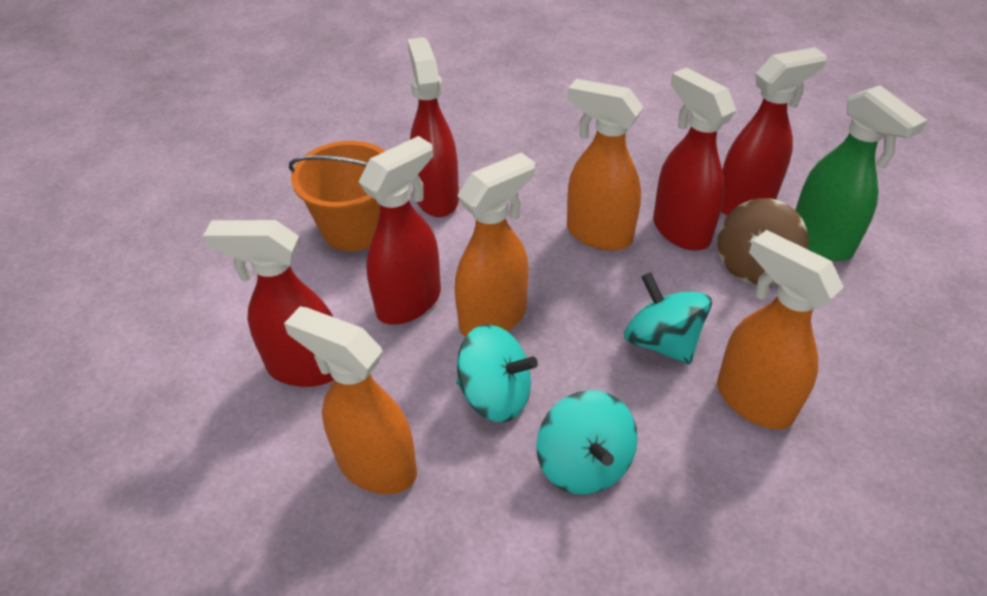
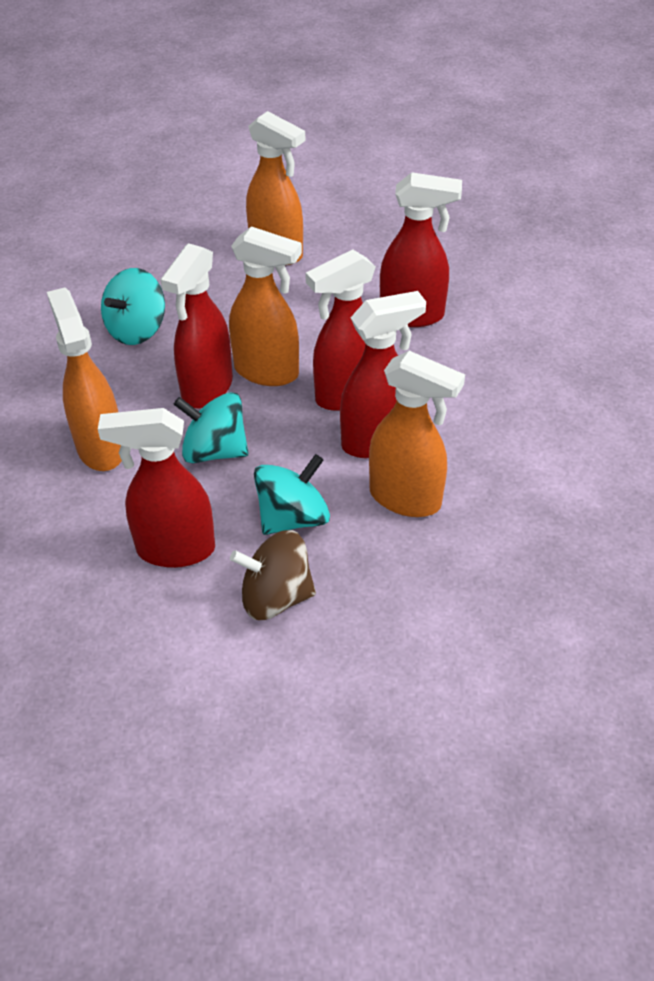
green spray bottle: [796,85,927,261] = 1 -> none = 0
orange bucket: [289,141,385,251] = 1 -> none = 0

